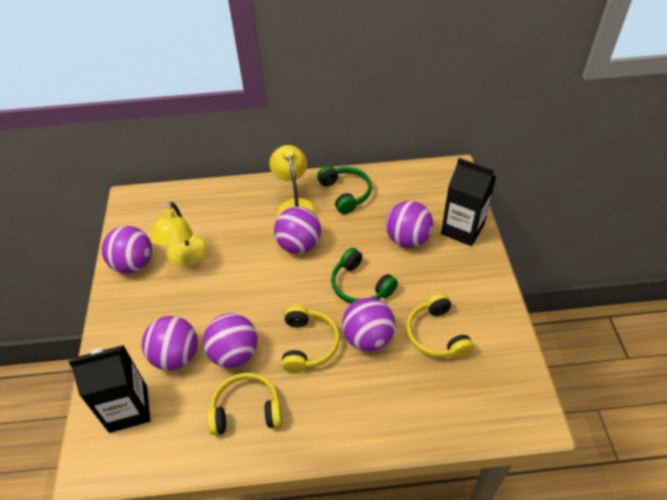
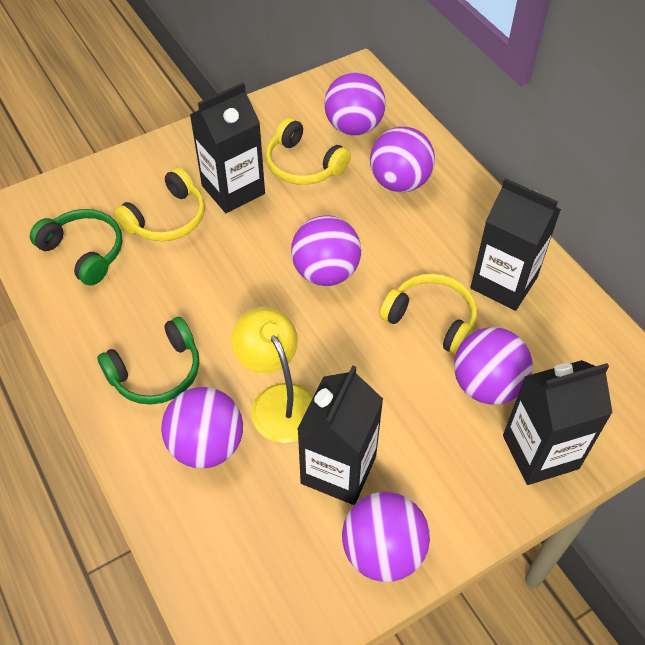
black carton: [69,345,151,433] [441,158,496,246] = 2 -> [190,83,265,213] [297,366,383,505] [470,178,561,311] [503,360,613,485] = 4
yellow lamp: [150,202,208,267] [269,145,316,216] = 2 -> [231,307,314,443] = 1

